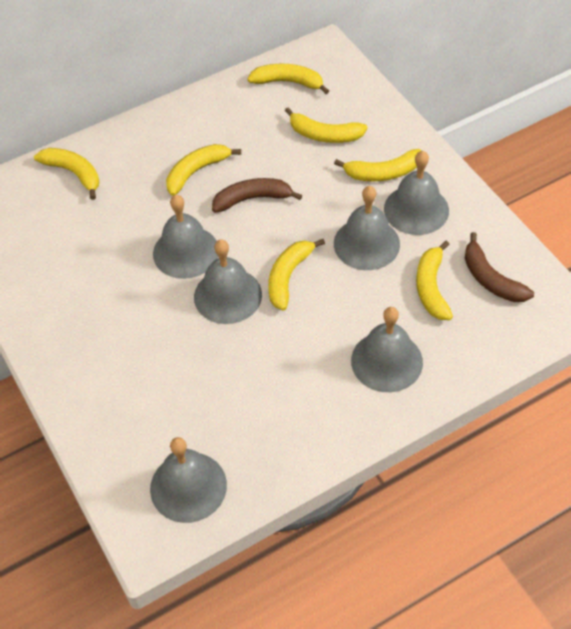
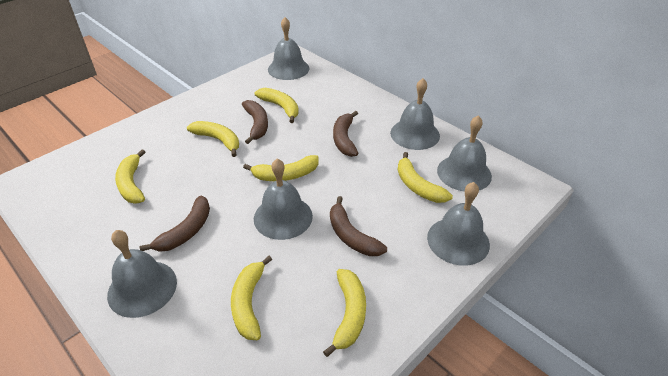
brown banana: [212,178,302,213] [465,232,534,302] = 2 -> [140,196,210,252] [242,100,268,144] [330,196,387,256] [333,111,358,157] = 4

